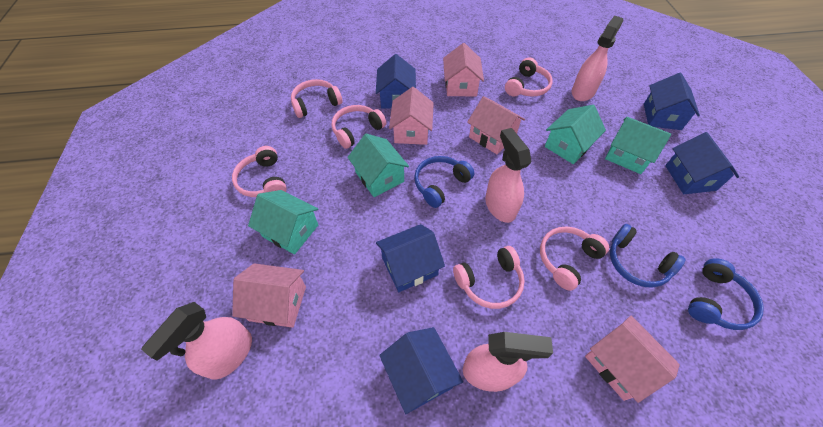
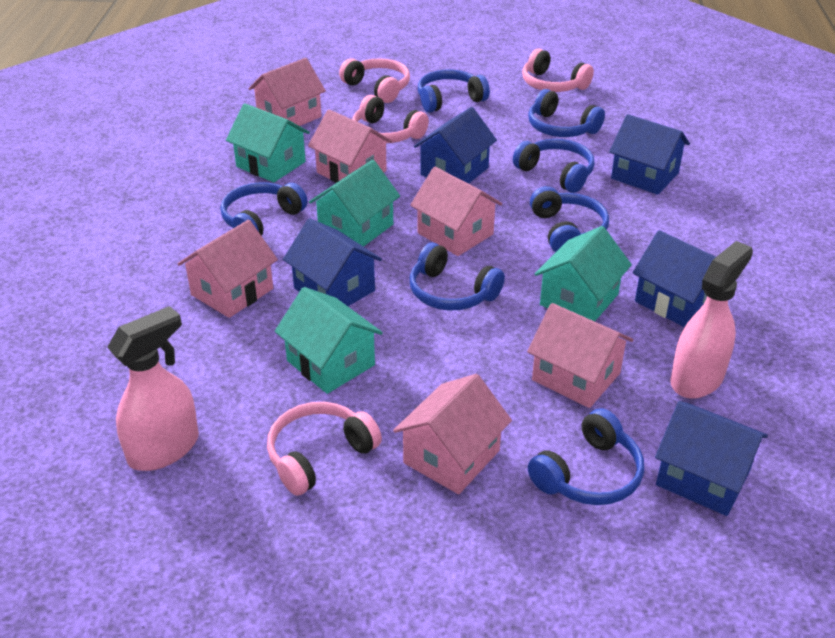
blue headphones: [414,156,474,208] [610,224,686,288] [688,258,764,330] = 3 -> [221,182,308,236] [410,243,505,310] [418,70,490,113] [513,139,595,193] [528,89,605,137] [528,408,644,505] [530,186,609,252] = 7
pink headphones: [232,146,287,197] [291,79,342,118] [331,105,386,149] [453,246,525,309] [505,57,553,97] [540,226,609,291] = 6 -> [267,402,382,496] [339,58,410,103] [352,95,429,143] [522,48,594,92] = 4
pink house: [232,263,306,328] [389,87,434,145] [443,43,484,96] [467,96,525,154] [585,316,680,403] = 5 -> [178,220,278,318] [248,58,326,126] [308,109,393,183] [393,374,512,494] [410,167,502,256] [527,303,633,408] = 6
pink spray bottle: [141,302,252,380] [463,332,553,392] [485,128,531,223] [572,15,623,101] = 4 -> [107,306,199,471] [670,241,753,399] = 2

